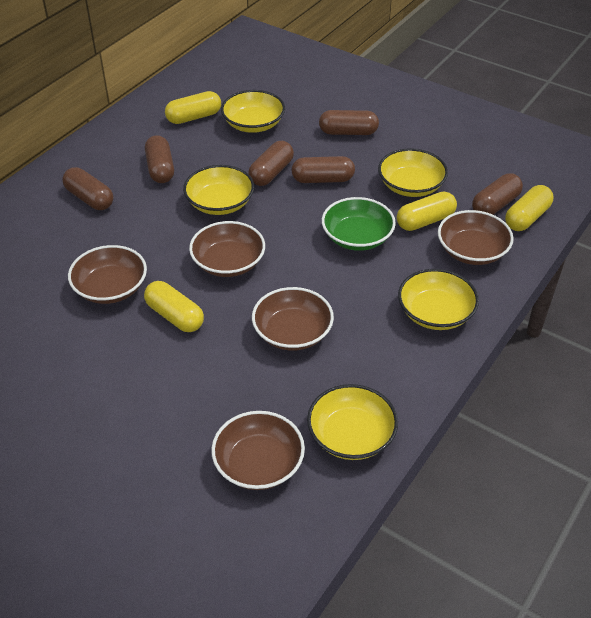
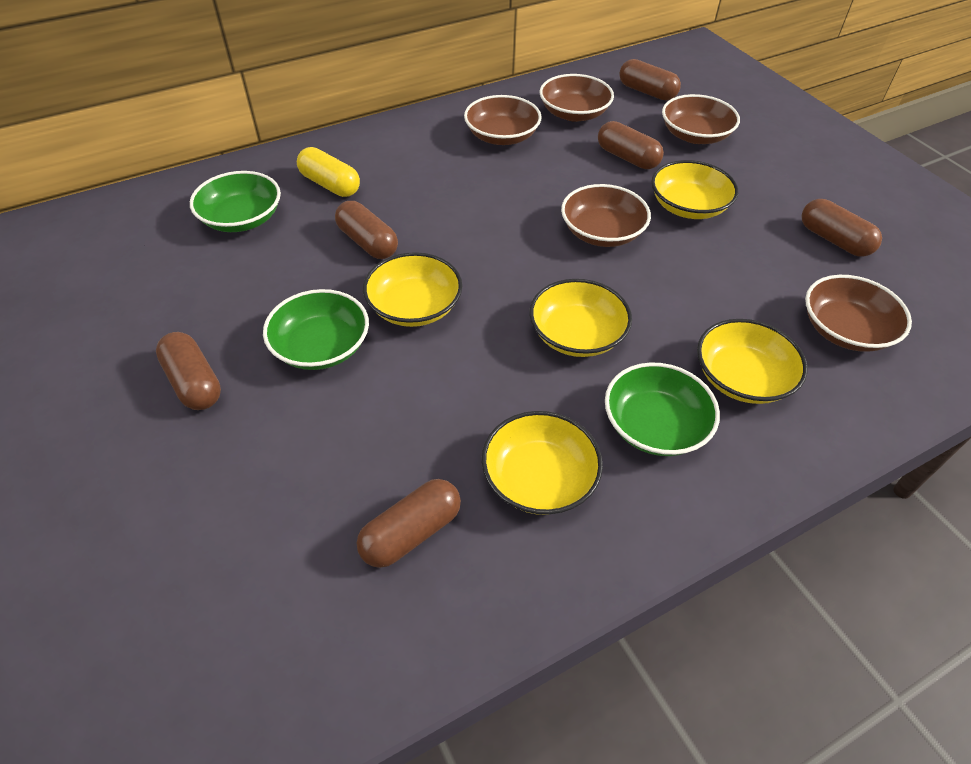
green bowl: [322,197,396,251] = 1 -> [190,171,281,232] [263,289,369,370] [605,362,720,456] = 3
yellow capsule: [144,281,204,332] [165,91,221,124] [397,191,457,231] [505,185,554,231] = 4 -> [297,147,360,197] = 1

